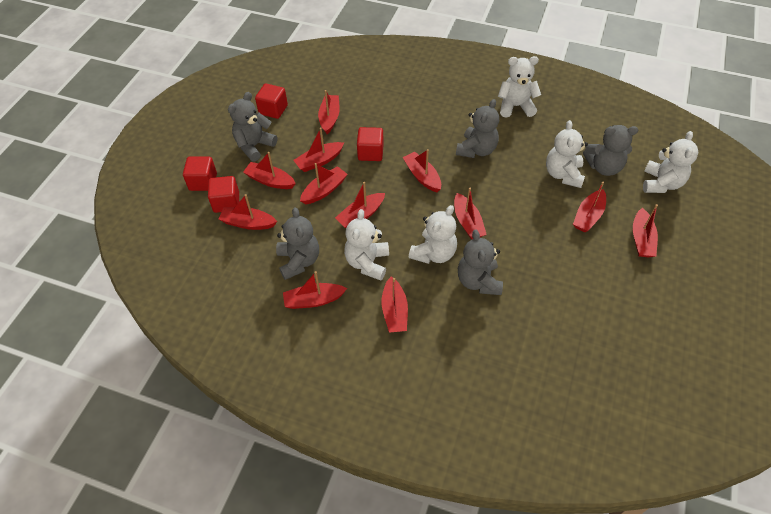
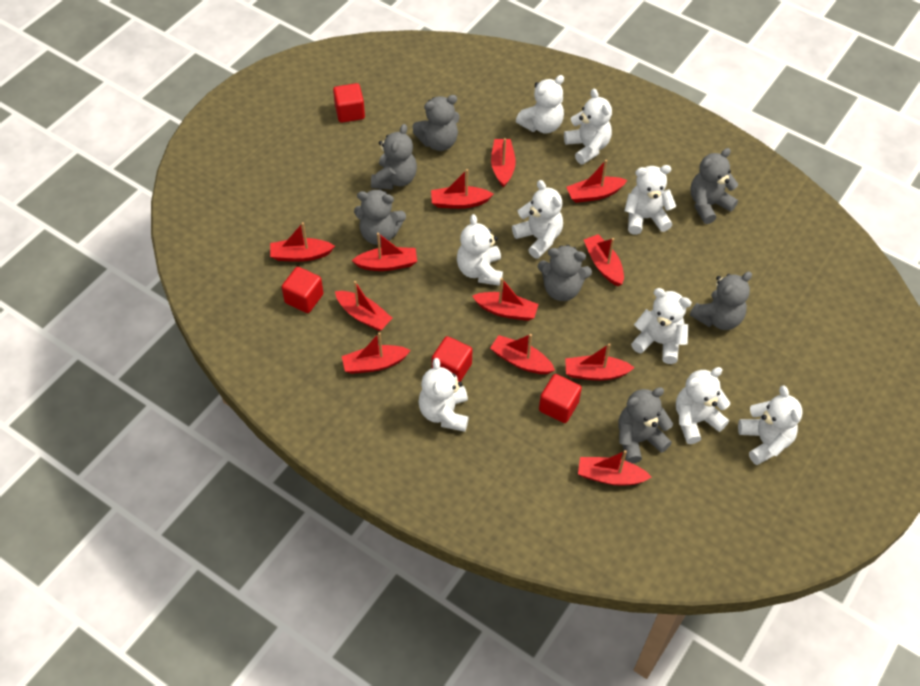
grey teddy bear: [228,92,277,162] [276,207,319,280] [456,99,499,158] [458,230,503,295] [583,125,638,176] = 5 -> [354,189,406,245] [371,124,417,190] [413,95,459,151] [538,245,592,301] [618,387,673,464] [690,148,738,224] [690,272,752,330] = 7
white teddy bear: [344,209,389,281] [409,205,457,264] [498,56,541,118] [546,120,588,188] [643,131,698,193] = 5 -> [419,358,469,432] [457,214,503,286] [512,180,563,259] [516,75,564,134] [564,89,612,165] [625,165,676,235] [631,288,692,364] [676,367,730,444] [738,385,803,465] = 9

